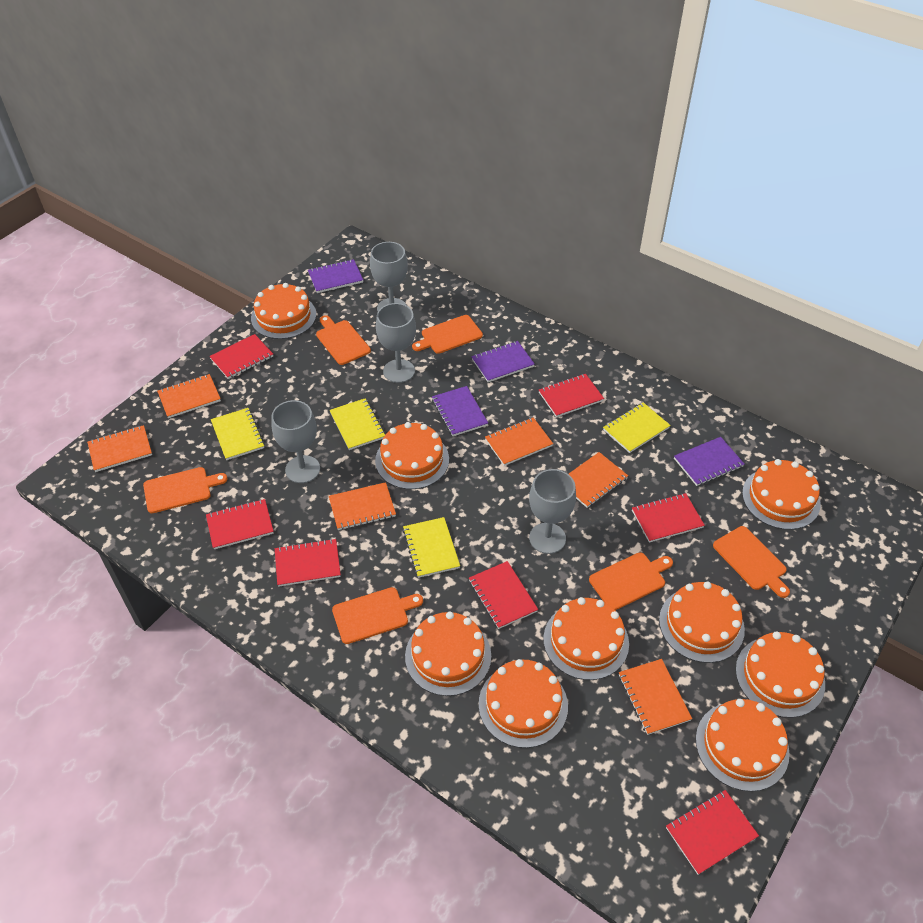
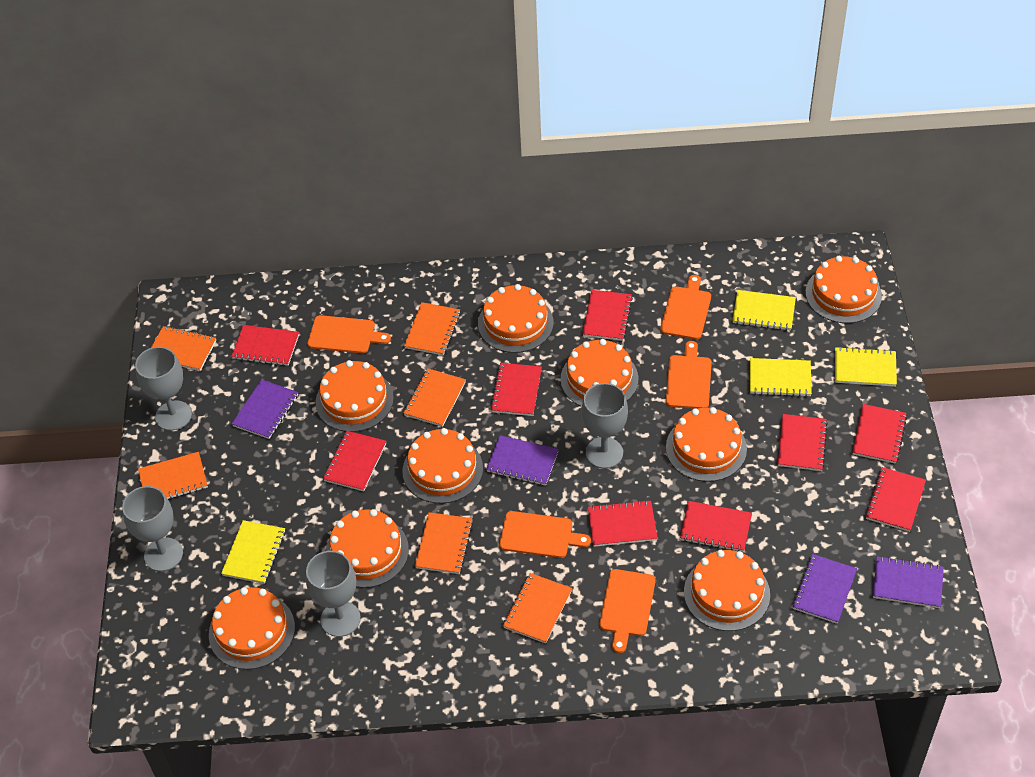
orange cutting board: [143,467,227,513] [316,315,371,365] [332,587,423,644] [412,315,483,354] [589,552,673,610] [713,526,790,598] = 6 -> [308,315,391,353] [499,511,591,558] [600,569,656,653] [660,275,711,339] [666,341,712,409] = 5
red notebook: [206,499,274,549] [209,334,273,379] [275,539,341,587] [469,561,538,629] [539,374,604,417] [632,493,705,543] [666,790,759,875] = 7 -> [232,325,299,366] [323,431,386,491] [490,363,542,416] [582,290,633,341] [588,500,658,547] [680,501,752,552] [778,414,828,471] [853,404,907,464] [865,467,926,532] = 9

